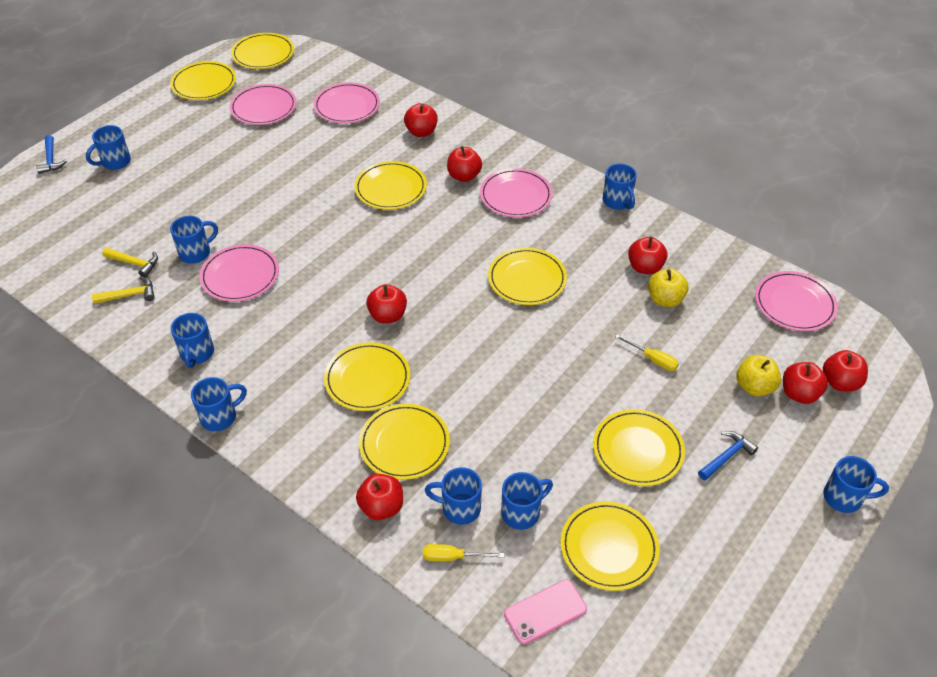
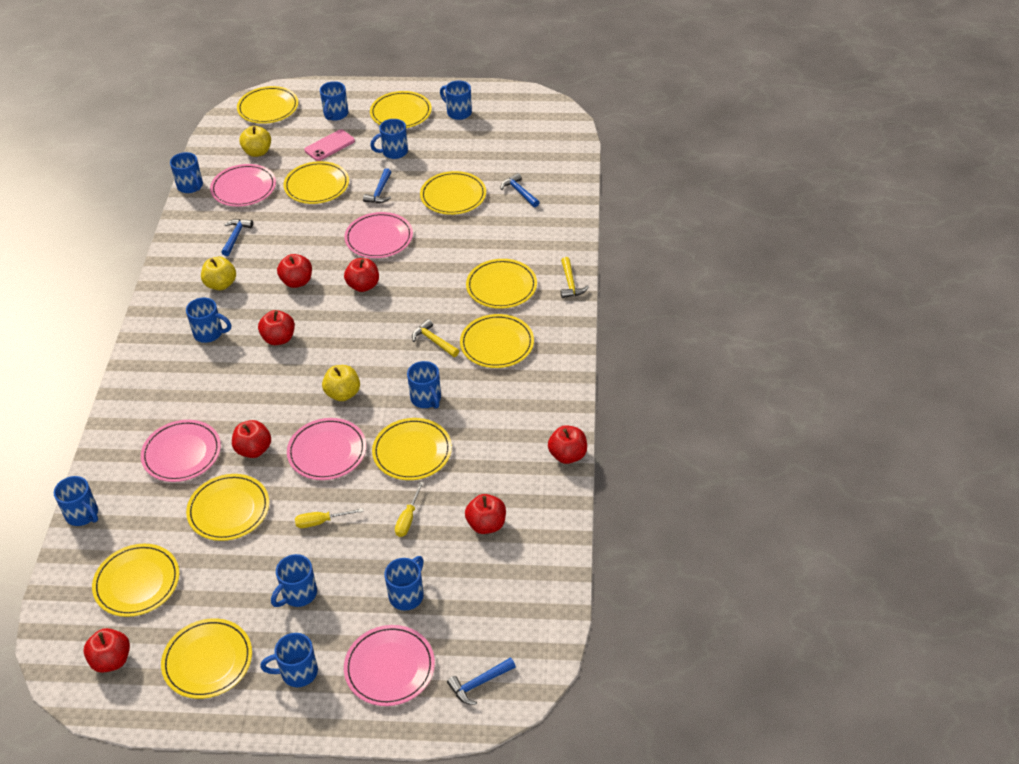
blue hammer: [36,135,67,174] [698,431,758,481] = 2 -> [221,219,253,256] [363,168,391,203] [447,657,516,705] [501,173,540,207] = 4
blue mug: [86,125,131,170] [170,216,218,264] [171,313,214,368] [191,377,247,431] [425,467,482,525] [501,472,553,530] [603,164,637,210] [823,456,889,513] = 8 -> [54,476,98,526] [170,152,203,193] [186,298,231,343] [260,633,318,687] [271,554,317,607] [320,81,348,121] [370,119,408,159] [384,556,424,611] [407,361,441,409] [440,81,472,120] = 10
yellow apple: [648,269,689,307] [736,355,781,397] = 2 -> [201,257,236,290] [239,126,271,157] [322,365,360,401] = 3
yellow plate: [170,61,236,100] [231,33,294,69] [324,342,410,411] [354,161,427,210] [359,403,450,480] [488,247,567,305] [560,501,660,591] [593,409,685,486] = 8 -> [92,544,179,617] [161,618,252,699] [186,474,269,541] [237,86,298,124] [284,161,349,204] [370,91,432,128] [372,418,452,480] [420,171,486,215] [460,314,534,368] [466,259,537,309] = 10

